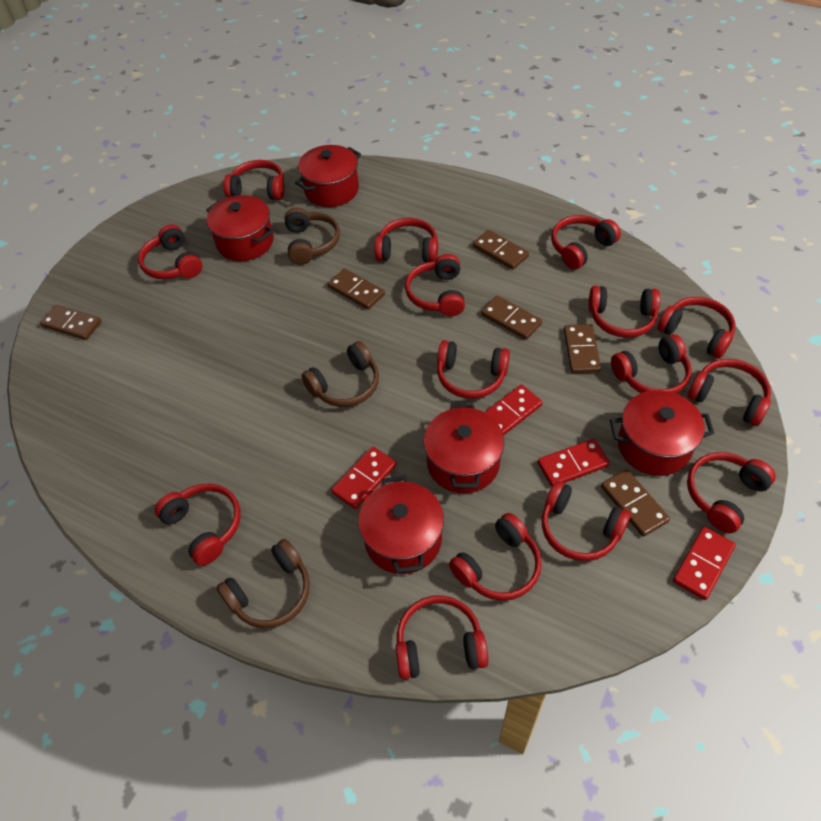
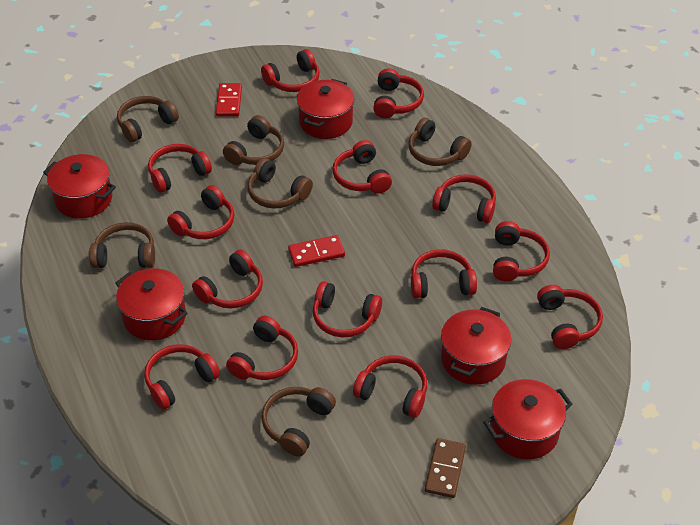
brown domino: [40,305,102,340] [328,268,385,310] [473,230,529,270] [481,295,542,340] [564,324,601,373] [601,469,670,537] = 6 -> [425,438,466,498] = 1
brown headphones: [216,539,310,628] [285,207,340,265] [301,341,379,407] = 3 -> [89,222,155,268] [117,96,179,143] [223,115,284,165] [248,158,313,208] [262,387,336,457] [409,118,472,166] = 6
red domino: [331,447,397,509] [485,385,543,436] [538,439,610,487] [673,527,736,600] = 4 -> [216,83,242,117] [288,235,345,267] = 2
red headphones: [138,224,202,279] [155,483,241,566] [223,160,284,200] [374,218,438,262] [396,595,488,680] [405,254,465,316] [437,340,510,399] [449,513,542,601] [542,481,631,561] [551,215,621,270] [589,286,660,338] [611,334,692,394] [657,297,736,359] [687,452,776,533] [688,359,771,426] = 15 -> [144,344,220,409] [148,144,212,193] [167,185,234,239] [192,250,263,308] [226,316,298,380] [261,49,320,92] [313,281,382,337] [332,140,392,194] [353,355,427,418] [373,68,424,118] [411,249,477,298] [432,174,496,223] [493,221,550,281] [537,285,603,349] = 14

